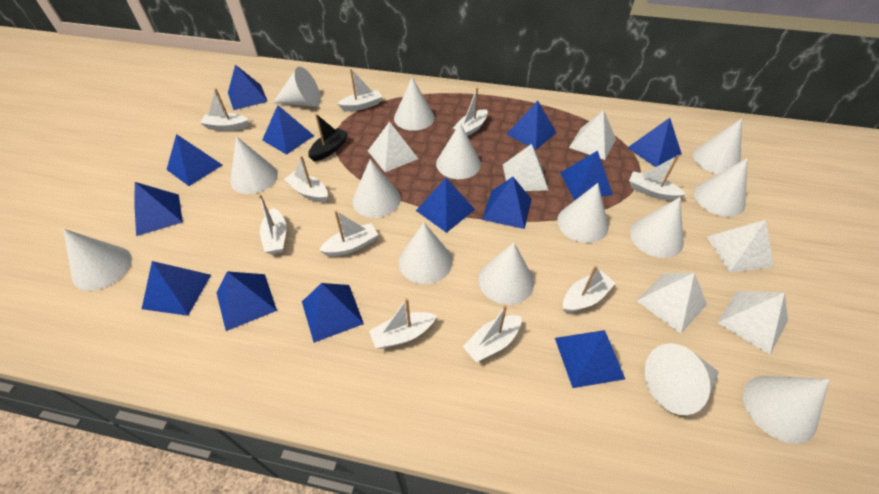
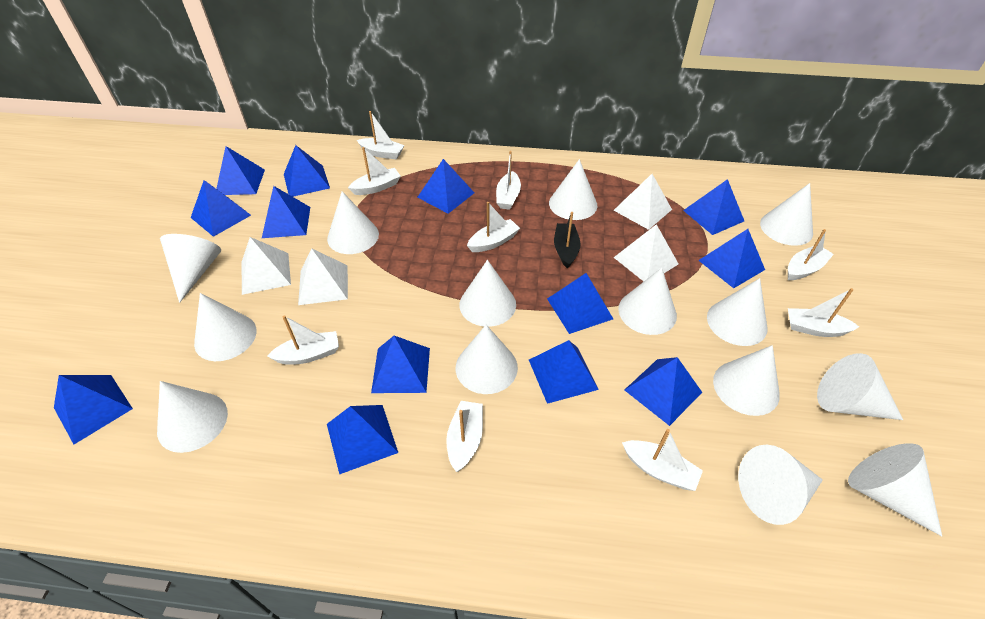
white boat: [200,88,249,131] [259,195,287,254] [284,156,328,202] [319,211,378,256] [338,69,382,111] [369,298,437,349] [453,88,488,136] [463,305,522,362] [563,266,616,312] [629,155,686,201] = 10 -> [267,315,339,365] [348,147,401,195] [357,111,405,159] [446,401,483,472] [467,202,520,252] [496,151,521,210] [622,429,703,491] [788,229,834,280] [788,288,859,337] = 9
white pyramid: [368,121,419,172] [503,144,548,191] [569,110,616,160] [636,272,707,334] [707,220,773,272] [717,291,788,355] = 6 -> [241,237,291,295] [298,248,348,305] [613,224,678,281] [614,174,672,230] = 4

